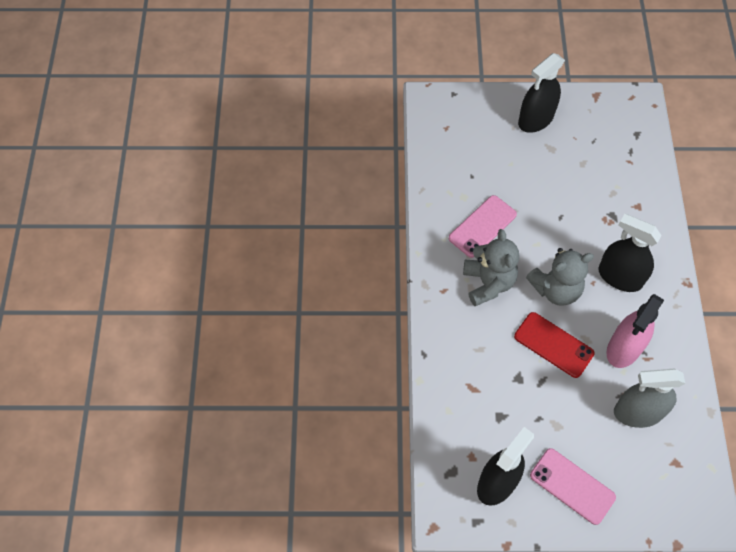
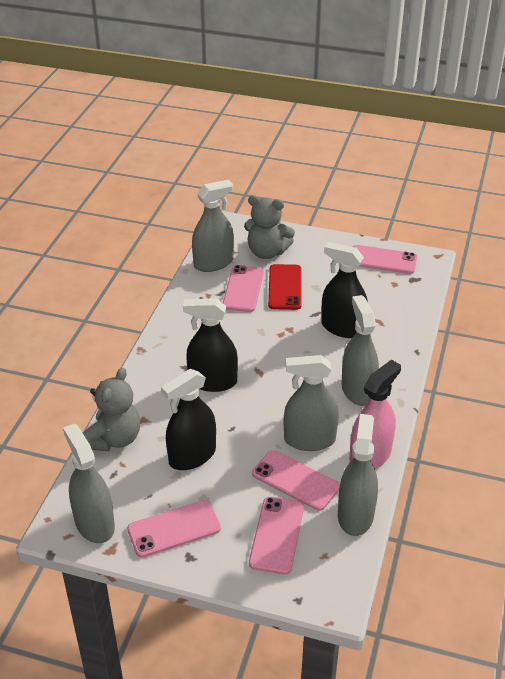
grey spray bottle: [614,368,685,428] = 1 -> [63,423,115,543] [192,180,234,272] [284,355,339,451] [338,414,378,536] [341,295,379,406] = 5
pink phone: [449,195,517,258] [530,448,616,525] = 2 -> [127,500,221,557] [223,265,264,312] [249,497,304,575] [252,450,340,511] [353,245,417,274] = 5

